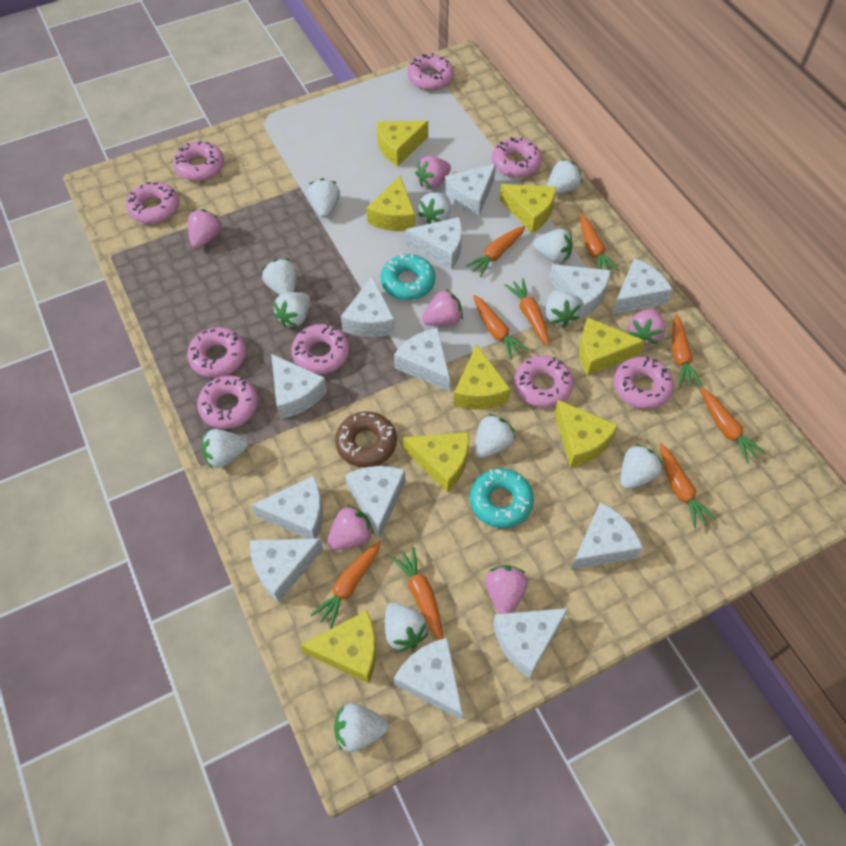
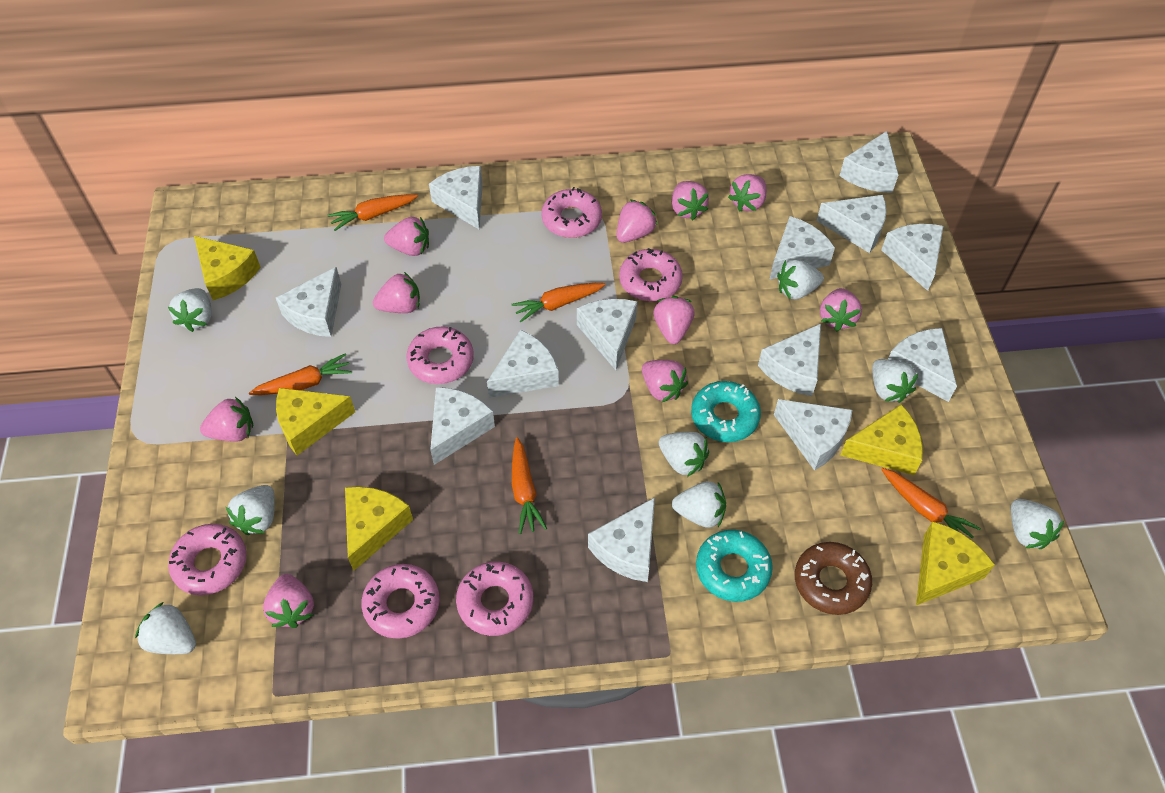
orange carrot: [310,541,381,629] [391,546,443,640] [465,226,525,277] [473,295,529,360] [504,278,549,345] [580,214,619,271] [659,443,716,528] [672,314,702,387] [700,388,766,463] = 9 -> [249,353,352,395] [327,194,418,231] [512,283,606,322] [512,437,547,534] [881,468,981,539] = 5
pink donut: [126,182,179,224] [173,141,224,181] [187,327,246,378] [197,375,258,429] [291,324,349,374] [407,54,454,91] [492,137,542,178] [514,355,574,408] [614,356,674,409] = 9 -> [168,524,247,595] [362,564,440,639] [407,327,474,384] [456,562,533,636] [542,187,602,238] [619,248,683,301] = 6
pink strawberry: [188,209,223,248] [327,505,374,550] [415,156,451,189] [422,289,463,326] [485,565,528,614] [628,309,666,344] = 6 -> [200,397,253,442] [263,574,314,628] [373,272,420,313] [384,217,429,256] [617,200,657,243] [642,360,688,402] [653,296,694,344] [672,181,709,220] [728,174,767,212] [820,288,862,332] = 10
white strawberry: [202,429,248,468] [262,259,296,295] [273,292,310,327] [307,178,340,218] [334,703,388,752] [385,603,428,652] [418,192,450,224] [475,414,515,458] [533,229,573,263] [545,290,581,327] [547,159,582,194] [621,444,663,489] = 12 -> [135,602,196,654] [168,288,212,332] [226,485,275,535] [659,432,709,477] [672,481,726,528] [777,259,824,299] [872,359,918,403] [1011,499,1064,549] = 8
yellow cheese: [300,610,376,683] [367,176,415,231] [376,121,428,167] [403,432,469,493] [453,344,511,410] [500,184,556,233] [554,400,618,468] [579,318,645,376] = 8 -> [194,236,261,300] [276,388,355,455] [345,486,413,571] [841,404,923,475] [916,521,995,605] = 5

